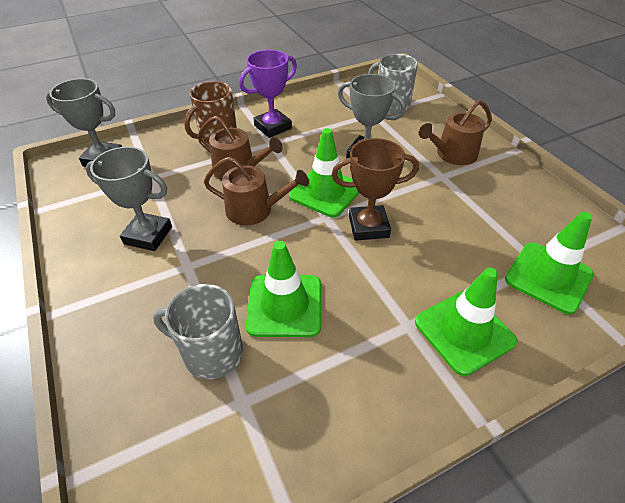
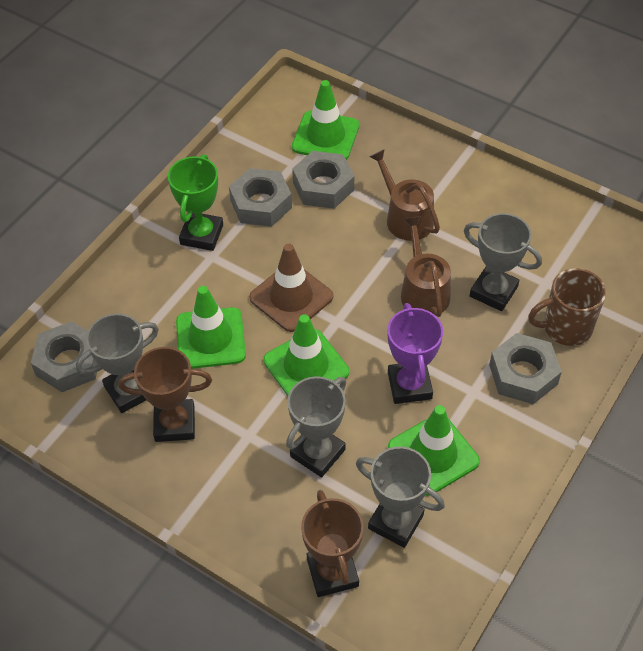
brown traffic cone: none = 0 -> [249,244,333,332] = 1
brown trophy: [332,138,419,241] = 1 -> [118,347,212,442] [301,490,364,597] = 2
brown watering can: [197,116,282,180] [204,157,309,225] [419,100,492,165] = 3 -> [370,149,440,241] [401,216,451,317] = 2
green trophy: none = 0 -> [168,154,223,251] = 1
grey mug: [153,284,243,380] [368,54,418,114] = 2 -> none = 0
grey nut: none = 0 -> [31,321,98,392] [229,168,292,227] [292,151,354,209] [489,333,562,404] = 4
grey trophy: [46,78,122,167] [86,147,172,251] [338,74,406,159] = 3 -> [76,314,159,413] [286,376,346,478] [356,446,445,548] [464,213,542,311] = 4

